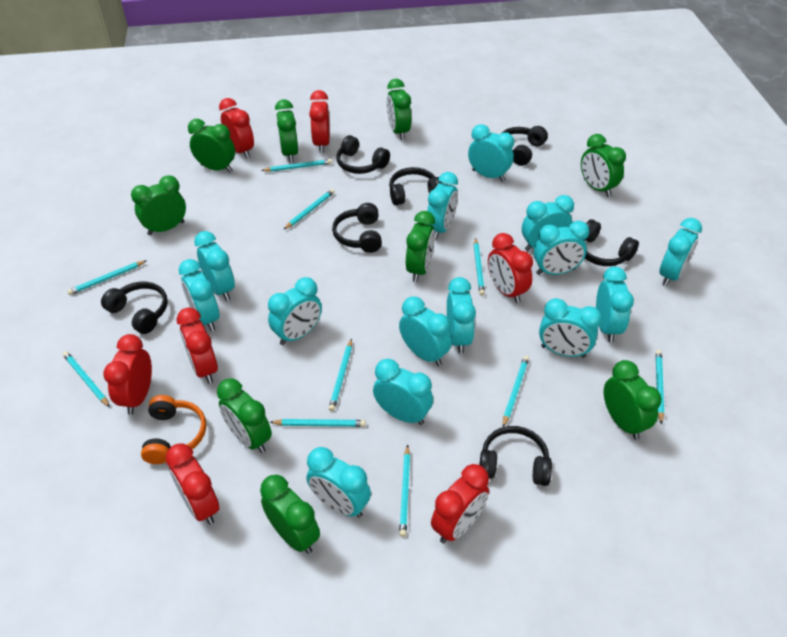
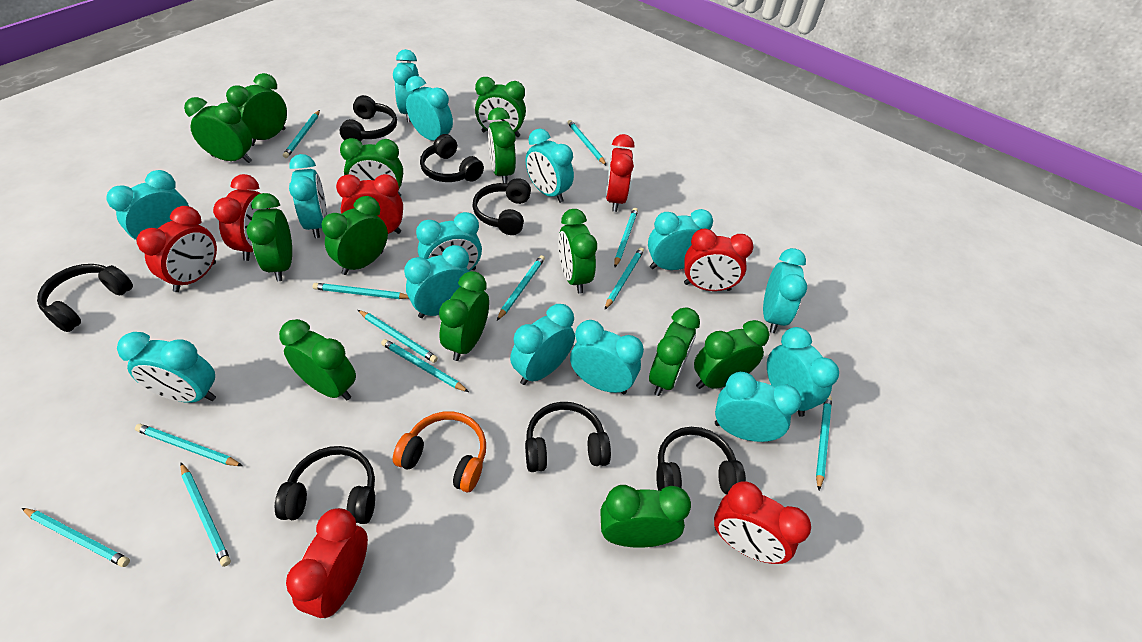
green clock: [131,175,186,235] [188,119,235,172] [217,379,272,453] [260,475,320,554] [275,99,298,162] [387,79,411,140] [406,211,435,282] [581,134,626,197] [604,360,662,440] = 9 -> [184,97,252,163] [226,73,287,146] [247,193,292,281] [279,319,356,401] [321,196,388,275] [340,138,403,197] [439,271,489,361] [475,77,526,137] [488,107,516,183] [558,209,597,294] [600,485,691,548] [649,307,700,396] [694,320,769,389] = 13
turquoise pencil: [63,352,110,407] [67,260,147,295] [261,159,332,172] [270,419,366,427] [283,189,335,230] [329,339,352,411] [399,445,410,537] [474,238,485,296] [503,356,529,427] [656,350,664,424] = 10 -> [22,508,130,567] [135,424,242,466] [180,463,231,567] [283,110,320,158] [313,283,409,299] [358,310,438,363] [381,339,469,392] [497,255,545,321] [567,120,607,166] [605,247,644,309] [614,208,638,267] [816,395,832,490] = 12

